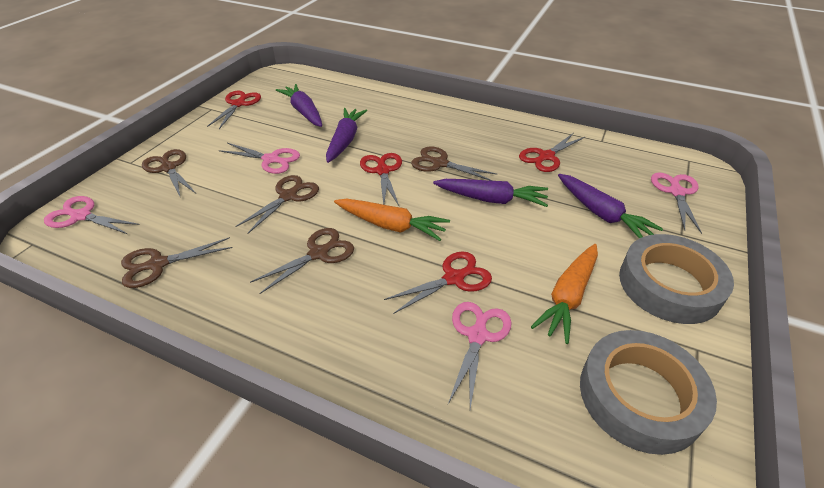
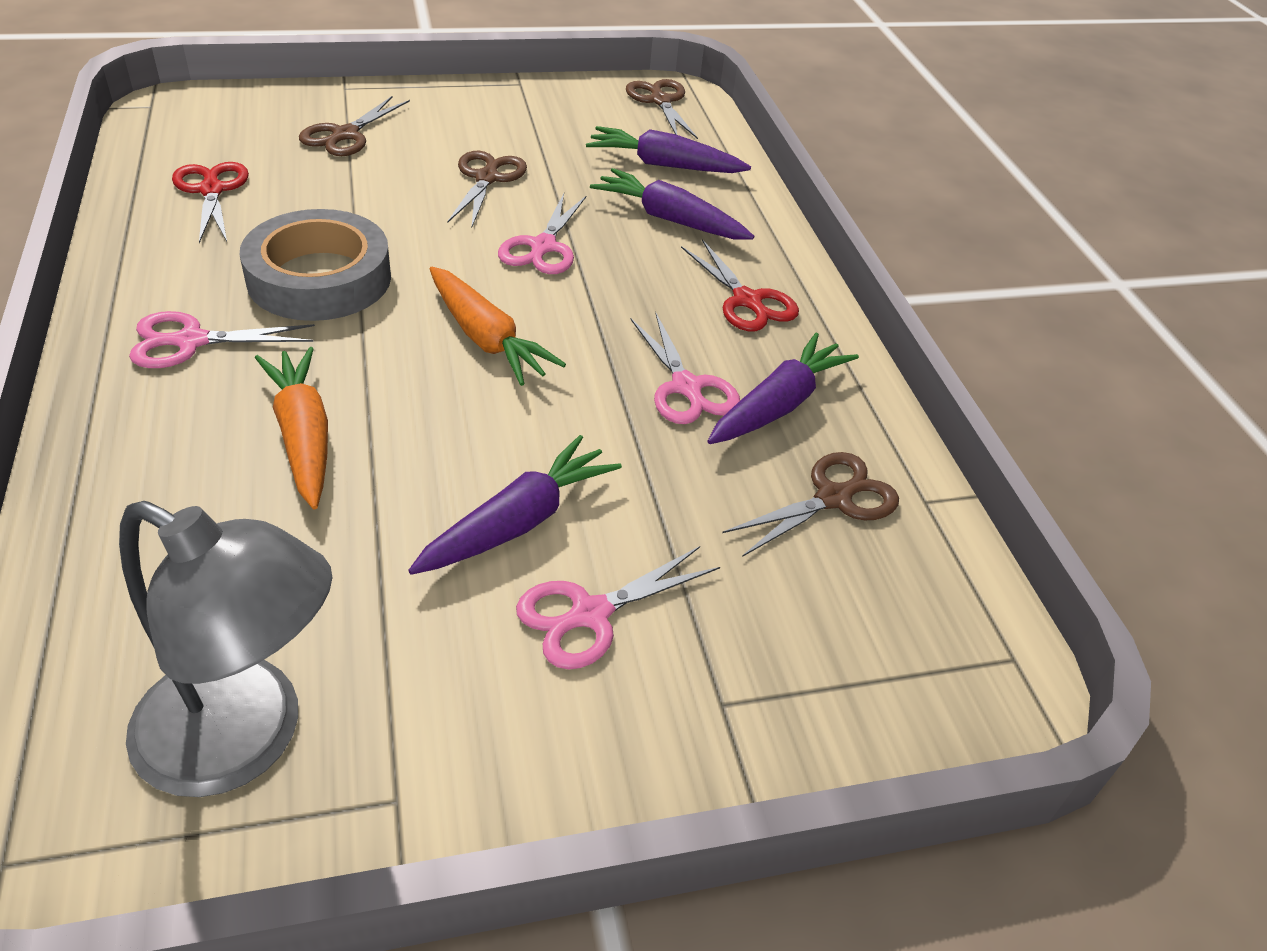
brown scissors: [121,237,233,288] [142,149,196,196] [235,175,319,234] [250,228,354,294] [411,146,497,181] = 5 -> [299,96,410,156] [447,151,527,227] [626,79,698,139] [722,452,899,557] = 4
grey lamp: none = 0 -> [119,501,332,797] = 1
grey tape: [580,330,717,455] [619,234,734,324] = 2 -> [240,209,391,321] = 1
red scissors: [207,90,261,129] [360,153,402,206] [384,251,492,314] [519,133,585,172] = 4 -> [172,162,249,243] [681,239,799,331] = 2

